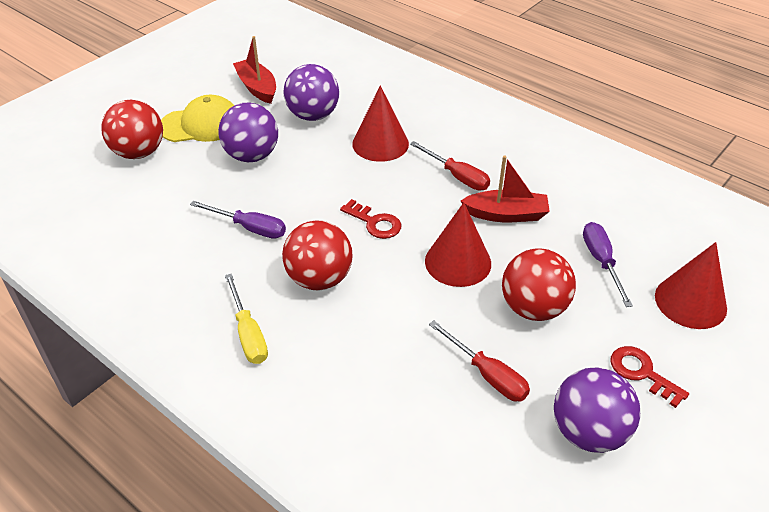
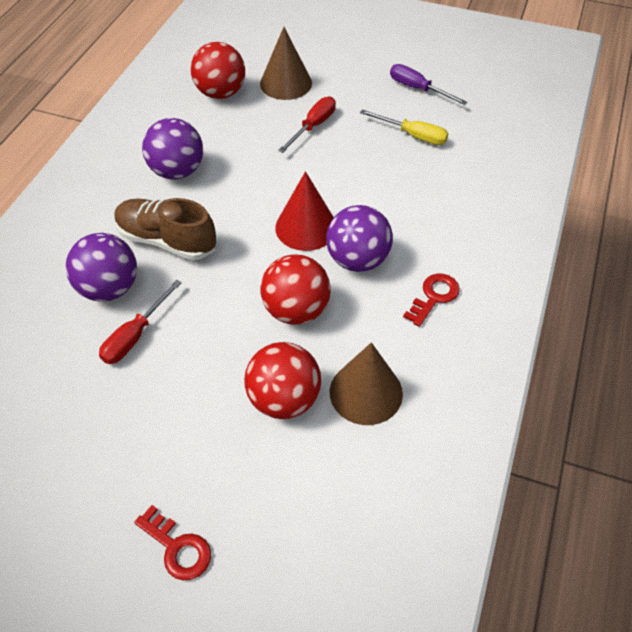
brown cone: none = 0 -> [260,27,312,100] [330,342,403,425] = 2
brown shoe: none = 0 -> [114,198,216,260] = 1
purple screwdriver: [190,201,286,239] [583,222,633,307] = 2 -> [390,64,468,105] = 1
red boat: [233,36,276,104] [461,155,550,222] = 2 -> none = 0
red cone: [352,86,409,162] [425,202,491,287] [655,242,727,329] = 3 -> [275,171,334,251] = 1
yellow cap: [161,95,234,142] = 1 -> none = 0

